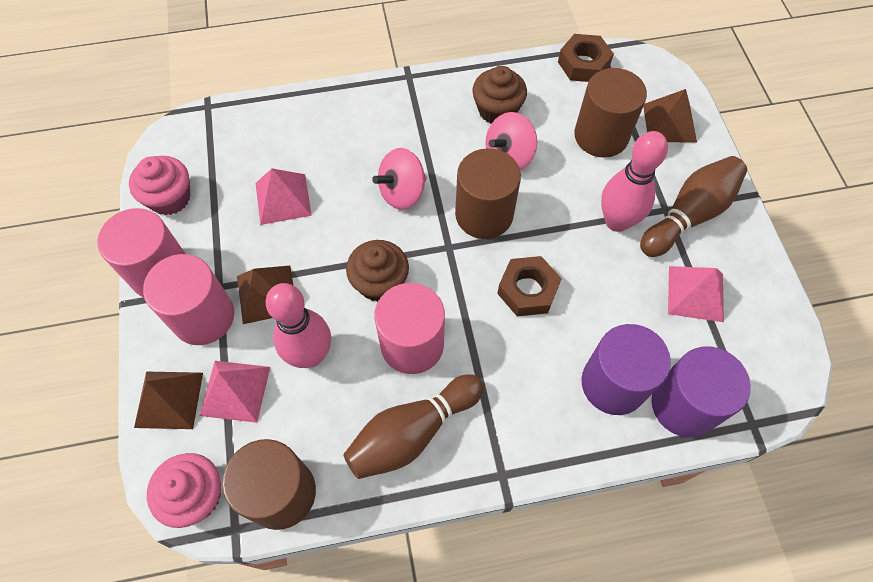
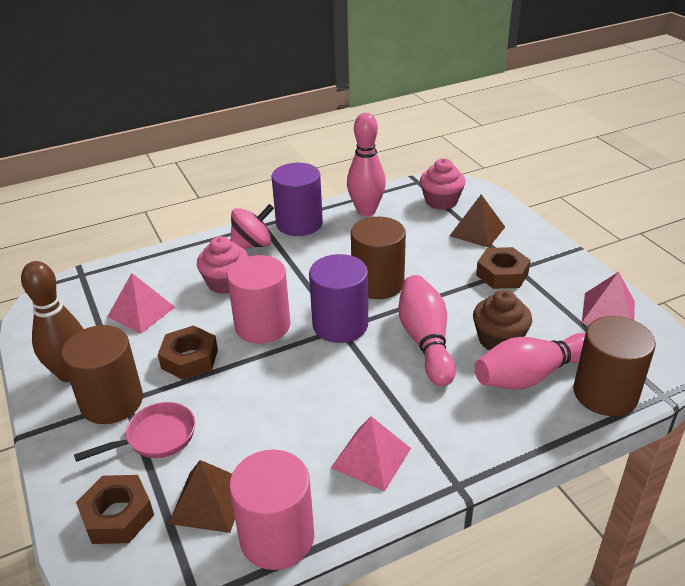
brown bowling pin: [343,374,484,479] [640,156,747,257] = 2 -> [21,261,83,382] = 1
brown cupcake: [346,240,409,302] [472,66,527,124] = 2 -> [473,290,532,350] = 1
brown nut: [497,256,562,316] [558,34,614,82] = 2 -> [76,475,154,544] [158,325,218,380] [476,247,530,289] = 3
brown pyramid: [134,371,203,429] [237,266,293,324] [643,89,697,143] = 3 -> [169,460,235,533] [450,194,505,248] = 2
pink bowling pin: [266,283,331,368] [601,131,668,232] = 2 -> [347,113,386,216] [398,275,456,386] [474,333,585,390] = 3
pink cylinder: [97,208,186,297] [143,254,234,345] [374,283,445,374] = 3 -> [227,255,291,344] [229,450,314,570] = 2
pink pan: none = 0 -> [74,402,195,462] = 1
pink spinning top: [372,148,427,210] [485,112,537,170] = 2 -> [230,204,274,249] = 1

